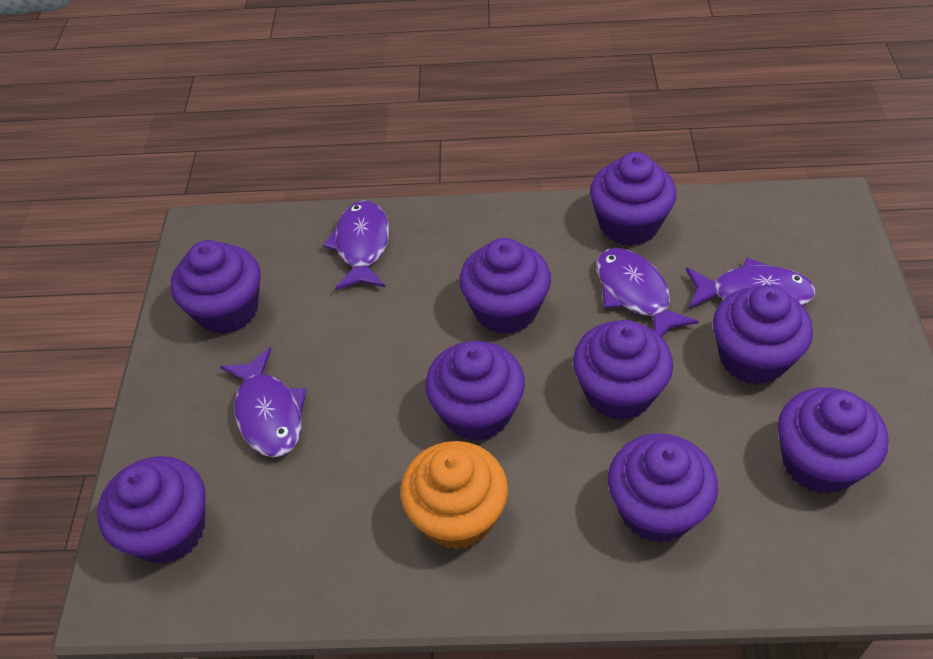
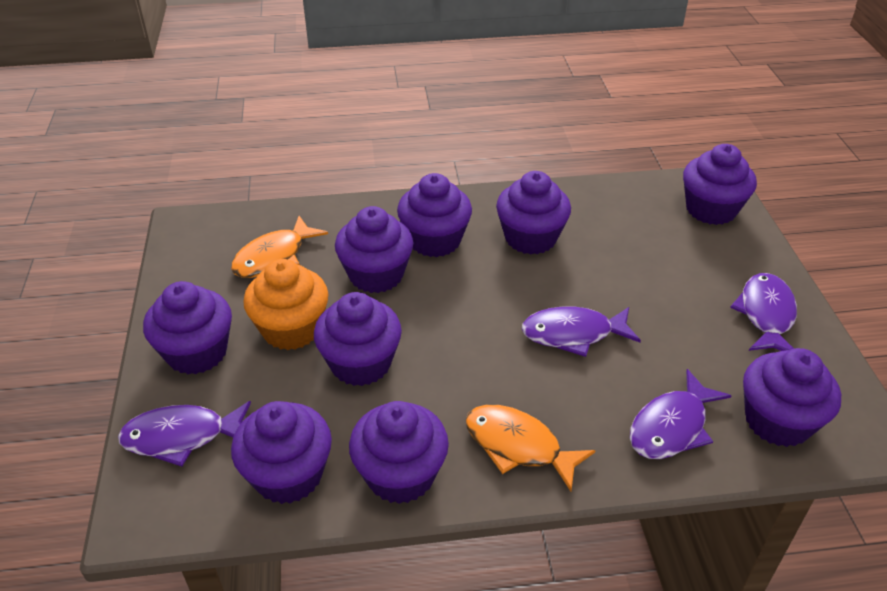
orange fish: none = 0 -> [231,216,328,278] [465,405,596,491] = 2

